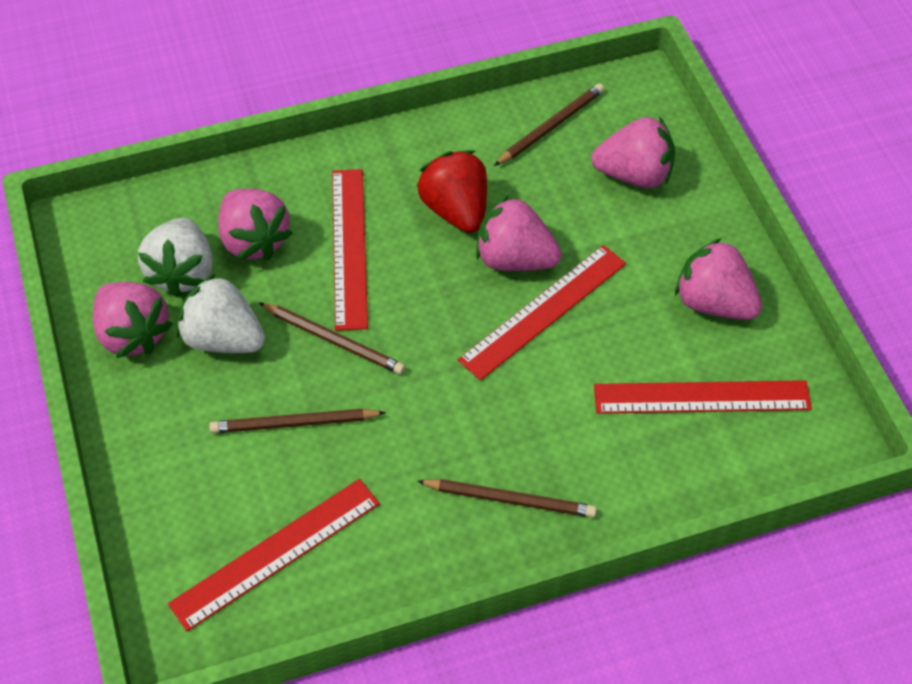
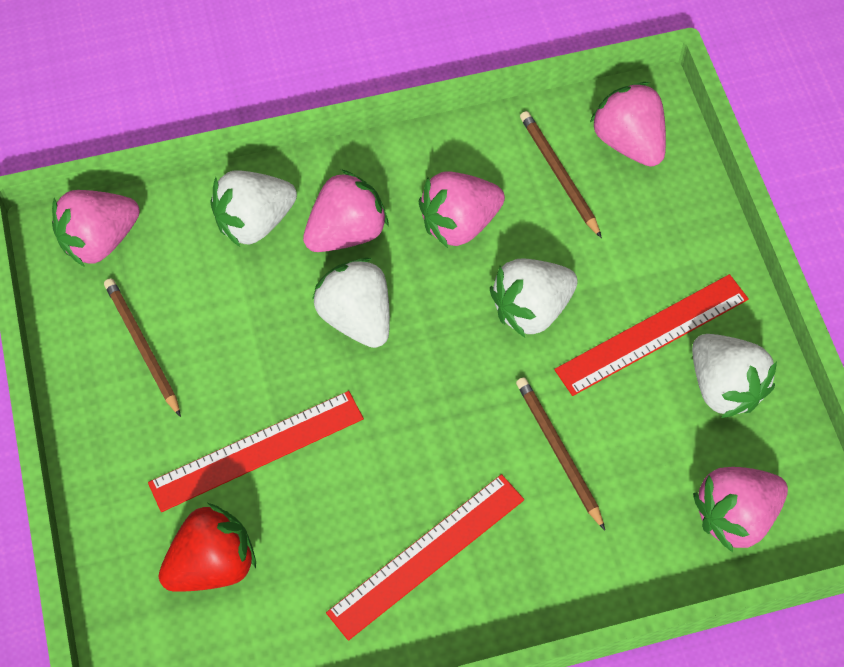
brown pencil: [209,409,386,433] [259,303,405,374] [417,479,597,518] [494,83,604,166] = 4 -> [104,278,181,417] [516,377,605,530] [520,111,602,238] = 3
red ruler: [168,479,380,631] [332,169,368,331] [458,245,626,381] [594,380,812,414] = 4 -> [148,391,364,512] [326,474,524,641] [554,274,749,396] = 3
white strawberry: [138,218,213,297] [176,274,265,353] = 2 -> [210,170,297,247] [312,258,390,348] [490,258,578,338] [692,334,777,418] = 4

